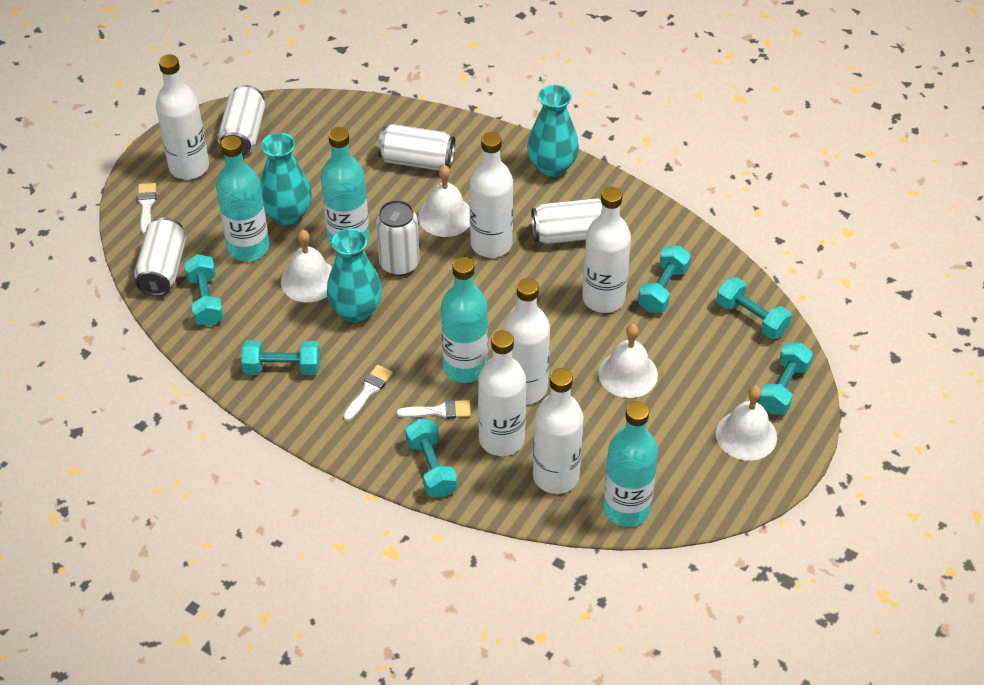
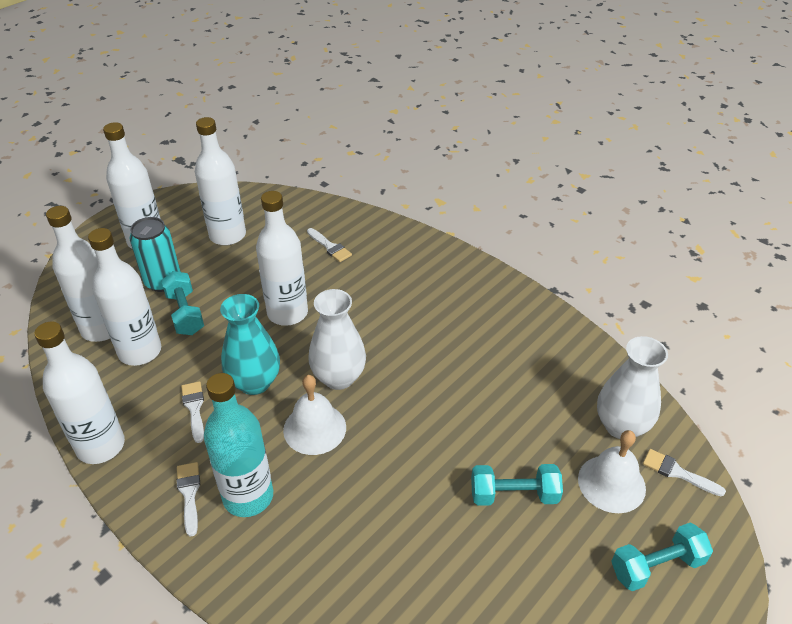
turquoise bottle: [216,136,269,261] [321,127,370,248] [441,257,488,383] [603,401,658,527] = 4 -> [204,373,273,517] = 1
turquoise can: none = 0 -> [130,217,181,292] = 1
turquoise dumbbell: [184,254,224,326] [241,340,320,375] [405,419,457,497] [638,245,691,313] [716,277,792,339] [758,343,813,415] = 6 -> [161,271,204,335] [471,464,563,506] [611,523,713,591] = 3
turquoise vase: [260,133,312,226] [327,228,382,322] [527,85,579,177] = 3 -> [220,294,280,395] = 1
white bell: [281,230,332,302] [418,165,470,237] [598,324,658,398] [716,386,777,461] = 4 -> [283,375,346,455] [578,430,646,513] = 2
white brush: [137,183,156,234] [343,365,393,421] [397,400,471,419] = 3 -> [177,462,200,537] [181,381,204,443] [307,228,352,262] [643,449,726,496] = 4
white can: [134,217,187,296] [217,85,265,156] [376,200,419,276] [378,124,455,170] [531,198,602,244] = 5 -> none = 0
white vase: none = 0 -> [308,289,366,390] [597,336,668,439] = 2

